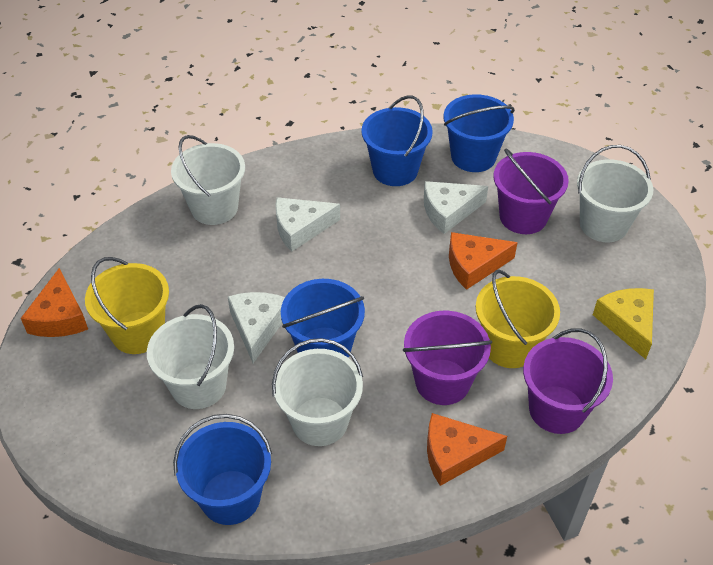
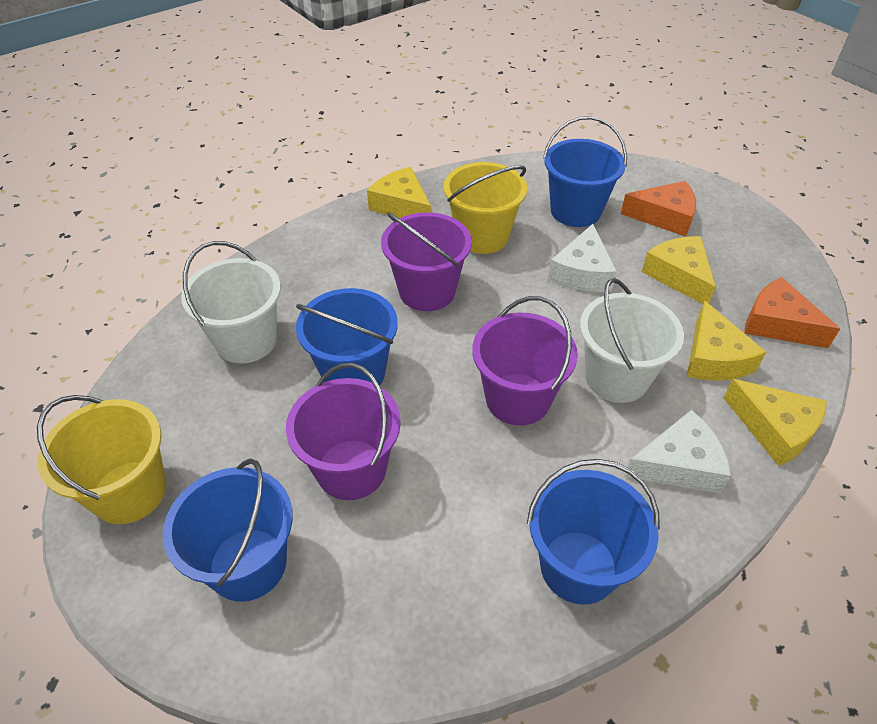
orange cheese: [21,268,88,337] [427,413,507,486] [449,232,518,290] = 3 -> [621,181,696,237] [744,277,840,348] = 2
white bucket: [147,304,234,409] [171,135,245,225] [272,338,363,446] [577,145,653,242] = 4 -> [181,241,281,364] [580,278,684,403] = 2
white cheese: [228,292,285,363] [275,197,340,251] [424,181,488,234] = 3 -> [548,224,617,292] [624,410,731,494] = 2
yellow cheese: [593,288,654,359] = 1 -> [367,167,431,218] [642,236,716,304] [687,300,766,381] [723,379,827,466] = 4

